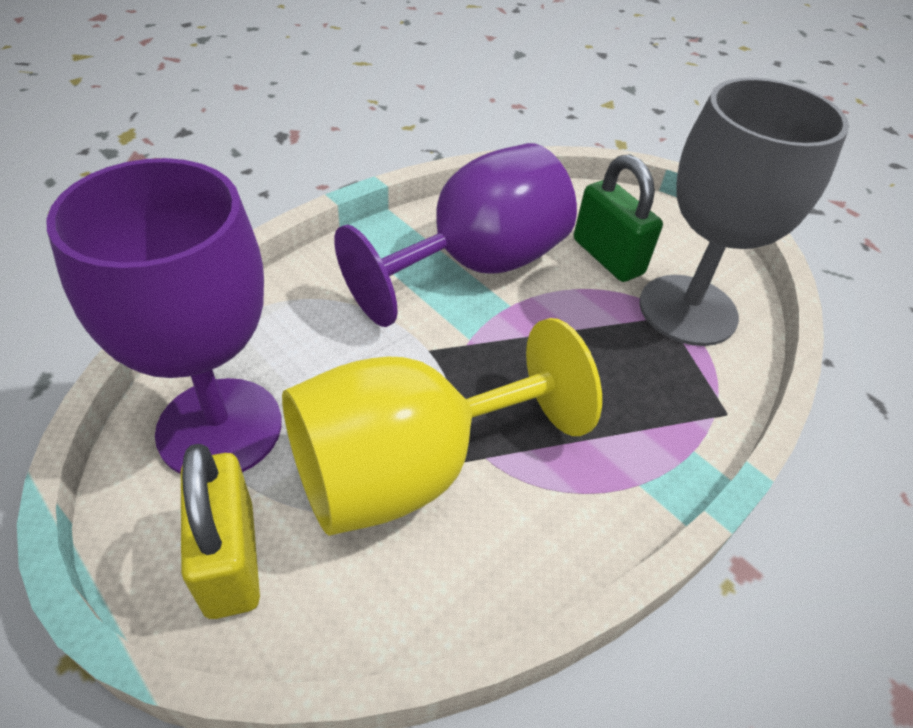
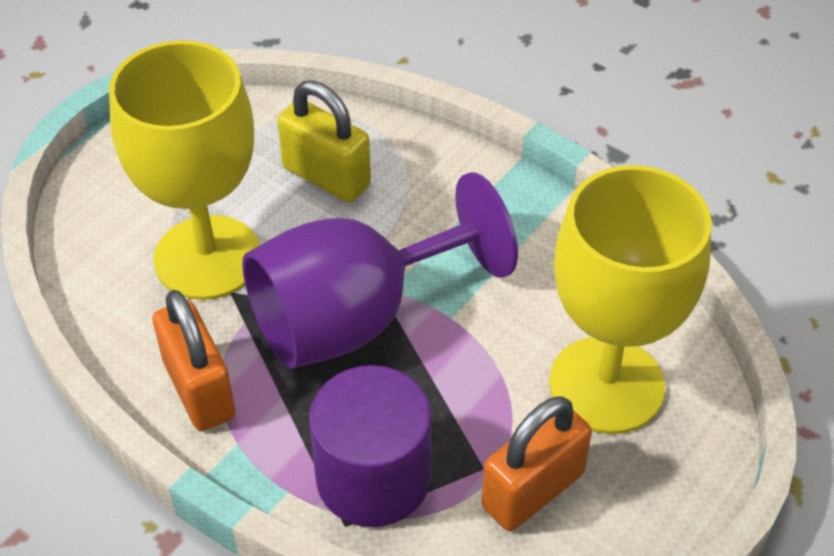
green padlock: [574,154,663,282] = 1 -> none = 0
grey goblet: [639,78,849,346] = 1 -> none = 0
orange padlock: none = 0 -> [153,290,236,431] [482,396,592,531] = 2
purple cylinder: none = 0 -> [309,365,432,527] = 1
purple goblet: [46,158,282,474] [334,143,577,327] = 2 -> [242,172,518,369] = 1
yellow goblet: [282,318,602,536] = 1 -> [109,40,260,300] [549,165,711,434] = 2

